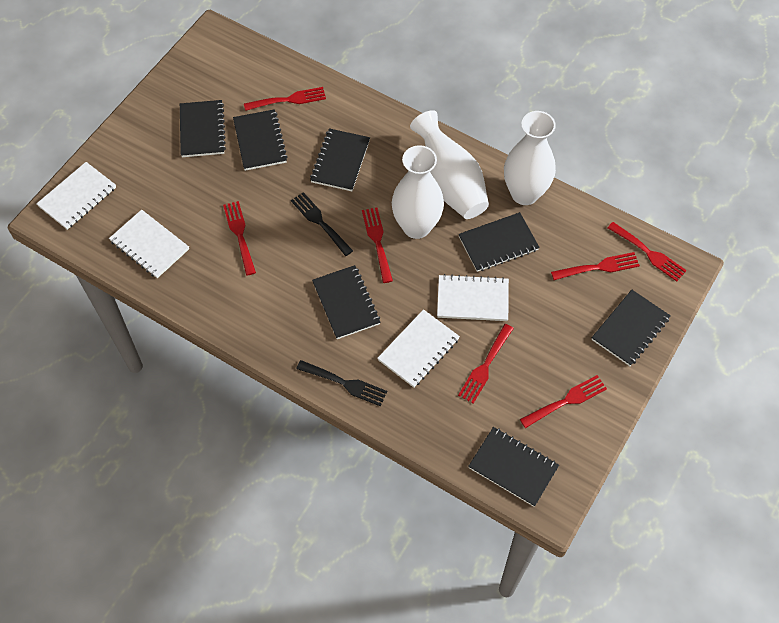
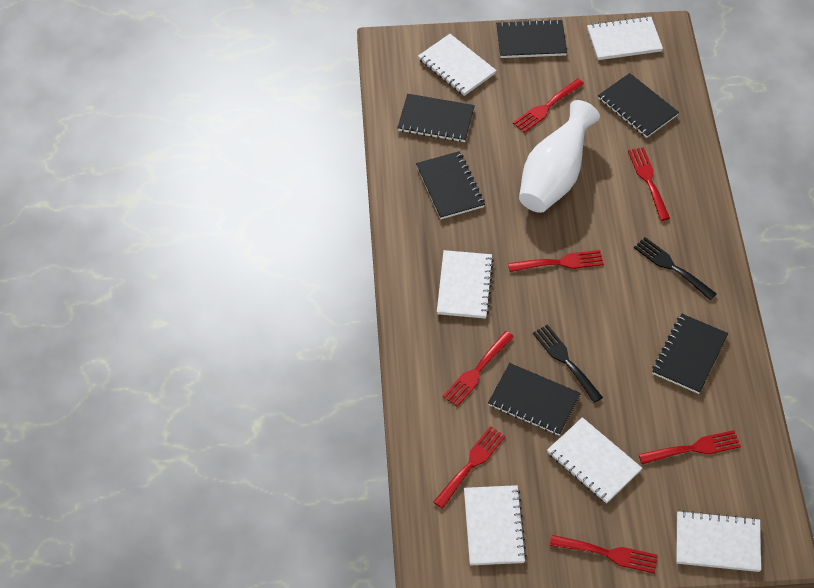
black notebook: [180,100,226,157] [233,109,288,171] [310,128,370,191] [312,265,380,339] [458,212,540,272] [468,427,559,507] [591,290,671,366] = 7 -> [397,94,475,142] [416,151,485,219] [488,363,581,436] [496,19,567,58] [598,73,679,138] [652,313,728,394] = 6
white notebook: [36,162,116,230] [109,210,189,278] [377,309,460,388] [437,274,509,321] = 4 -> [418,34,497,96] [437,250,494,319] [464,485,527,565] [547,417,642,504] [587,16,663,60] [676,511,761,572] = 6
white vase: [392,145,444,239] [410,110,489,219] [504,111,556,205] = 3 -> [519,100,600,213] = 1

